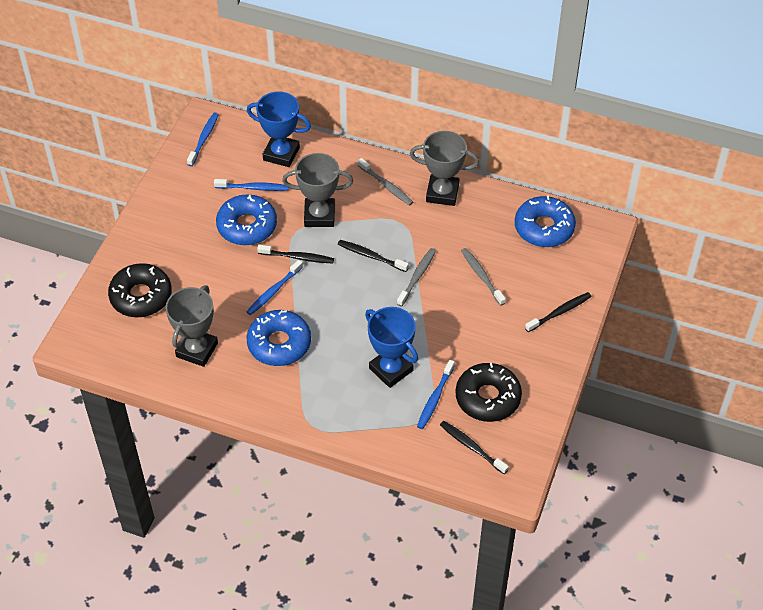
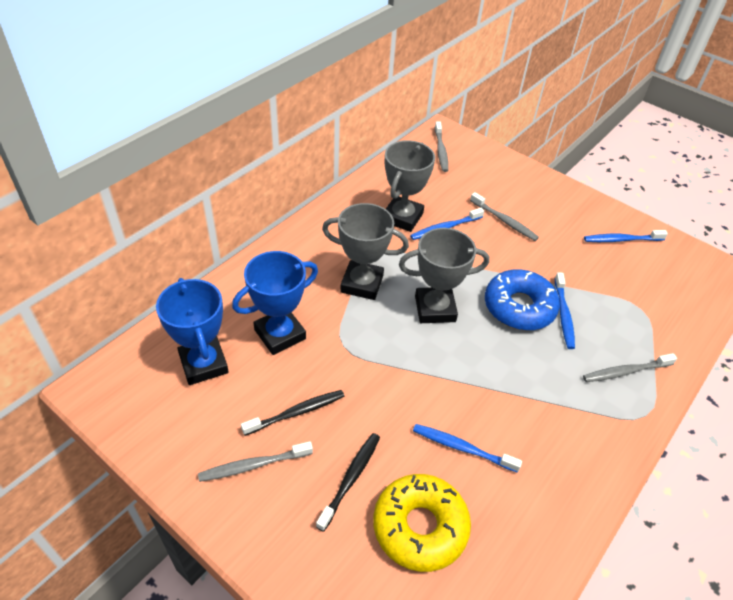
black donut: [108,263,172,317] [456,363,522,422] = 2 -> none = 0
black toothbrush: [257,245,334,264] [338,240,409,272] [440,421,509,474] [525,292,591,332] = 4 -> [241,390,344,436] [316,433,380,532] = 2
blue donut: [216,194,277,245] [247,310,311,366] [515,196,576,247] = 3 -> [485,270,560,330] = 1
grey toothbrush: [358,158,413,206] [397,248,436,307] [461,248,506,306] = 3 -> [198,441,313,482] [435,122,448,172] [470,192,539,241] [583,353,677,382] = 4
yellow donut: none = 0 -> [373,474,471,572] = 1

